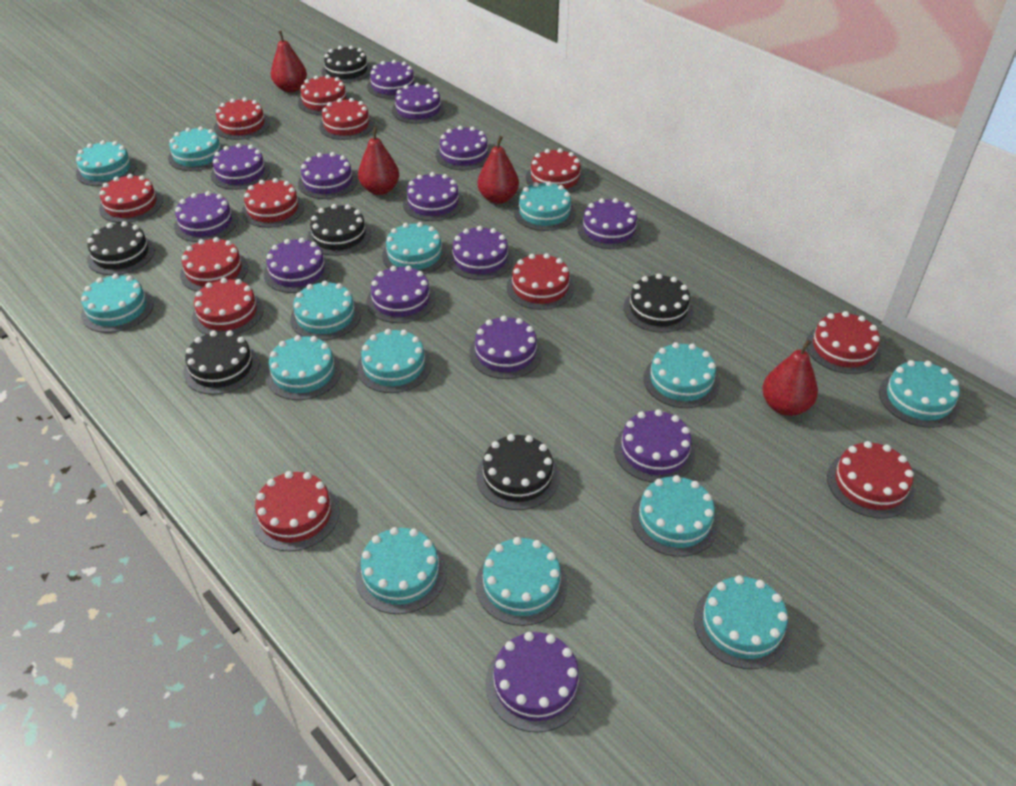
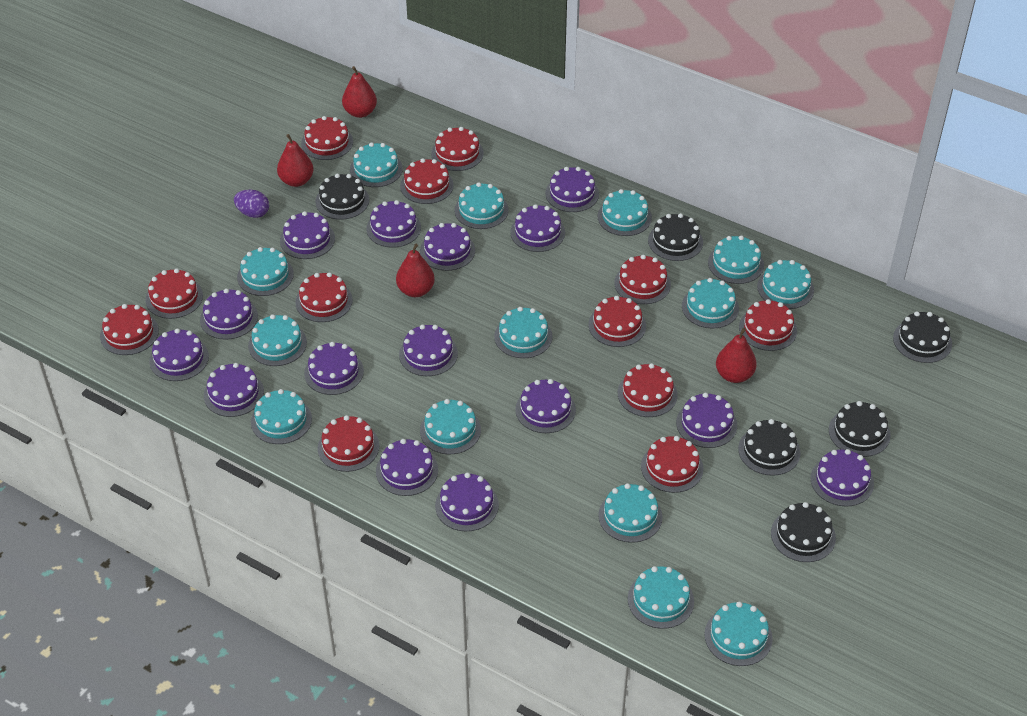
purple cake: [174,191,238,242] [211,143,271,190] [264,238,331,293] [298,152,358,199] [367,60,418,99] [367,266,436,323] [392,83,445,124] [403,172,464,221] [436,126,491,170] [448,226,513,280] [469,316,542,379] [486,632,586,732] [578,198,641,249] [614,409,696,483] = 14 -> [149,329,209,381] [200,289,258,340] [204,363,264,417] [280,211,335,259] [304,342,364,395] [366,200,421,248] [376,439,438,496] [399,324,458,376] [420,223,475,271] [435,472,499,531] [510,204,565,252] [515,379,576,433] [545,167,599,212] [676,393,737,448] [811,449,874,506] = 15
purple egg: none = 0 -> [234,190,269,218] = 1

